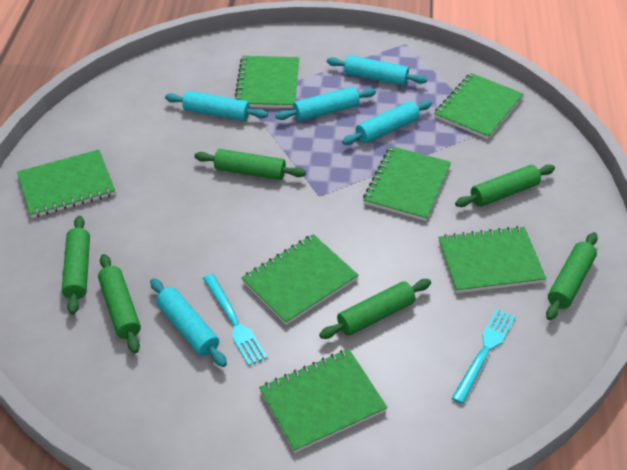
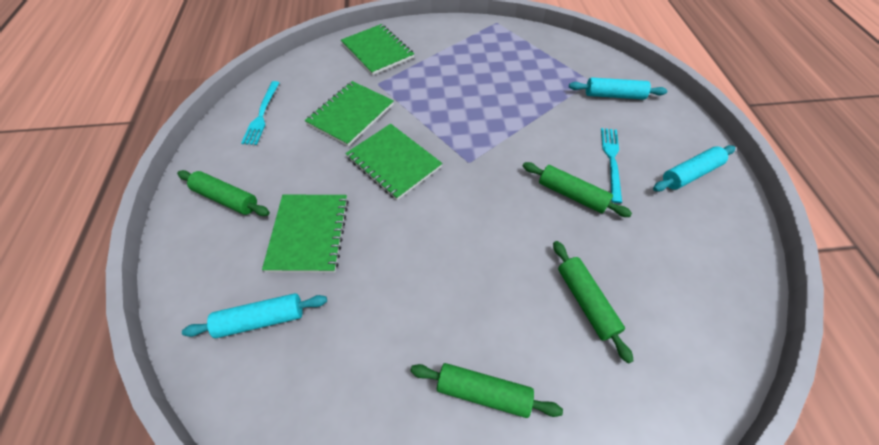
green notebook: [17,150,115,218] [234,56,299,108] [242,234,358,325] [259,349,388,453] [363,146,451,221] [434,73,524,139] [438,226,546,293] = 7 -> [262,194,349,273] [305,81,394,146] [341,24,414,75] [345,124,442,200] = 4
green rolling pin: [62,216,90,315] [98,254,141,353] [194,149,306,180] [319,279,431,339] [455,165,555,207] [546,232,598,320] = 6 -> [177,170,270,216] [410,363,563,418] [523,162,632,217] [553,241,634,364] = 4
turquoise rolling pin: [150,278,227,367] [165,91,268,121] [275,87,376,121] [327,55,427,86] [342,100,432,145] = 5 -> [182,293,327,338] [569,77,667,100] [653,145,735,192] = 3

